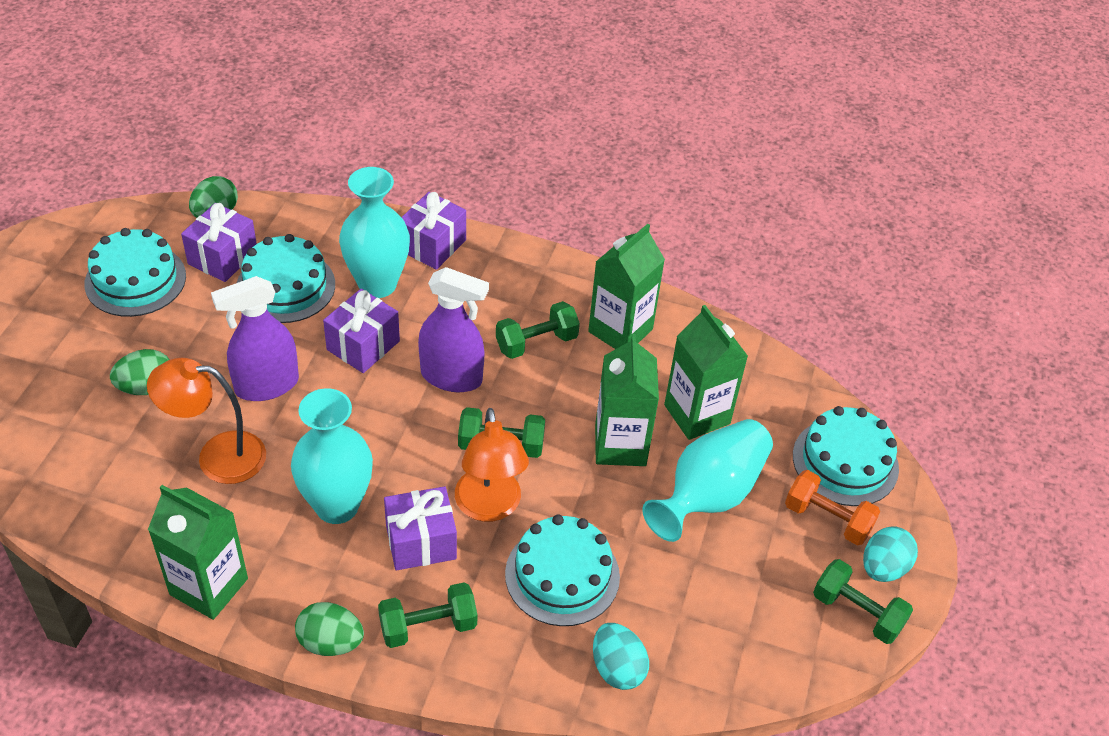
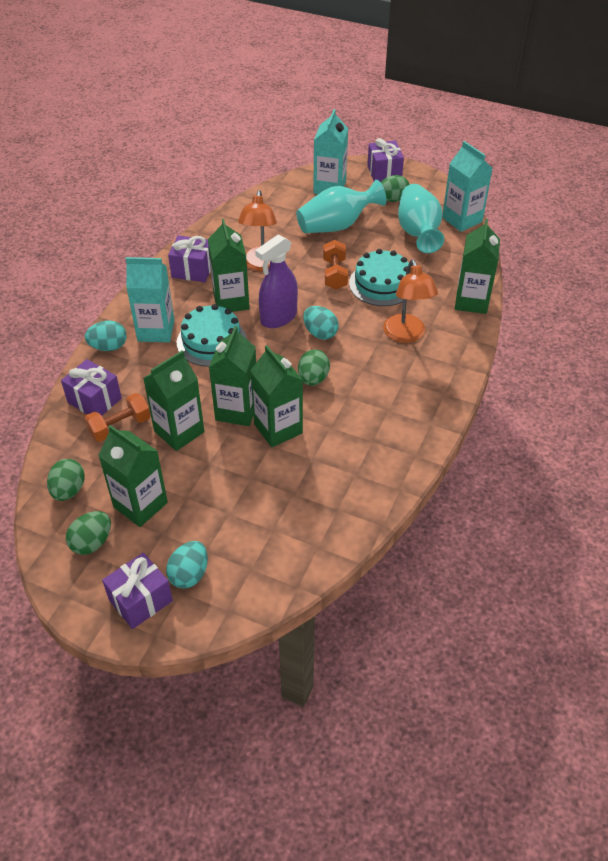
green carton: [148,485,248,620] [588,224,665,349] [595,334,659,466] [664,305,748,440] = 4 -> [98,425,168,527] [143,350,204,451] [208,219,250,312] [209,326,256,426] [250,345,303,447] [455,219,500,314] = 6
green dumbbell: [378,582,478,648] [458,407,545,458] [496,301,580,359] [813,559,913,644] = 4 -> none = 0
green egg: [110,349,170,395] [189,176,238,218] [295,602,364,656] = 3 -> [47,459,85,501] [66,511,111,555] [298,349,330,386] [381,175,410,202] = 4
orange dumbbell: [785,470,880,545] = 1 -> [85,393,151,442] [323,240,348,290] = 2
purple spray bottle: [211,276,299,401] [418,267,489,392] = 2 -> [255,234,298,328] = 1
turquoise cake: [84,228,186,317] [237,234,335,323] [505,515,620,626] [793,406,899,506] = 4 -> [177,304,247,367] [349,249,409,306] = 2
turquoise carton: none = 0 -> [126,257,174,342] [313,109,348,194] [442,141,493,232] = 3
turquoise egg: [593,623,649,690] [863,526,918,582] = 2 -> [85,320,127,351] [166,541,208,589] [303,306,339,340] = 3
turquoise vase: [291,388,373,524] [339,167,410,298] [642,419,773,542] = 3 -> [296,180,387,233] [398,184,444,253] = 2

